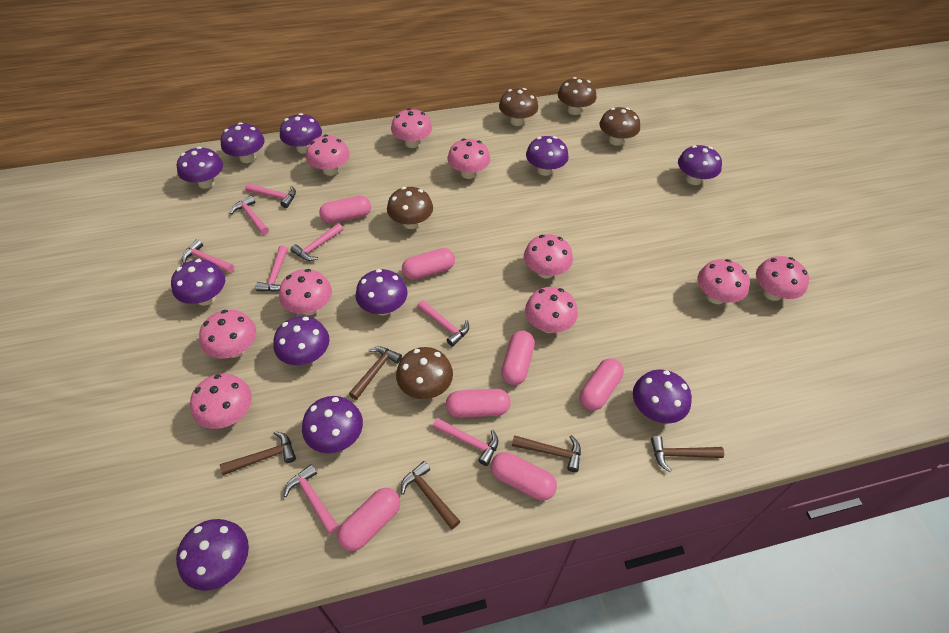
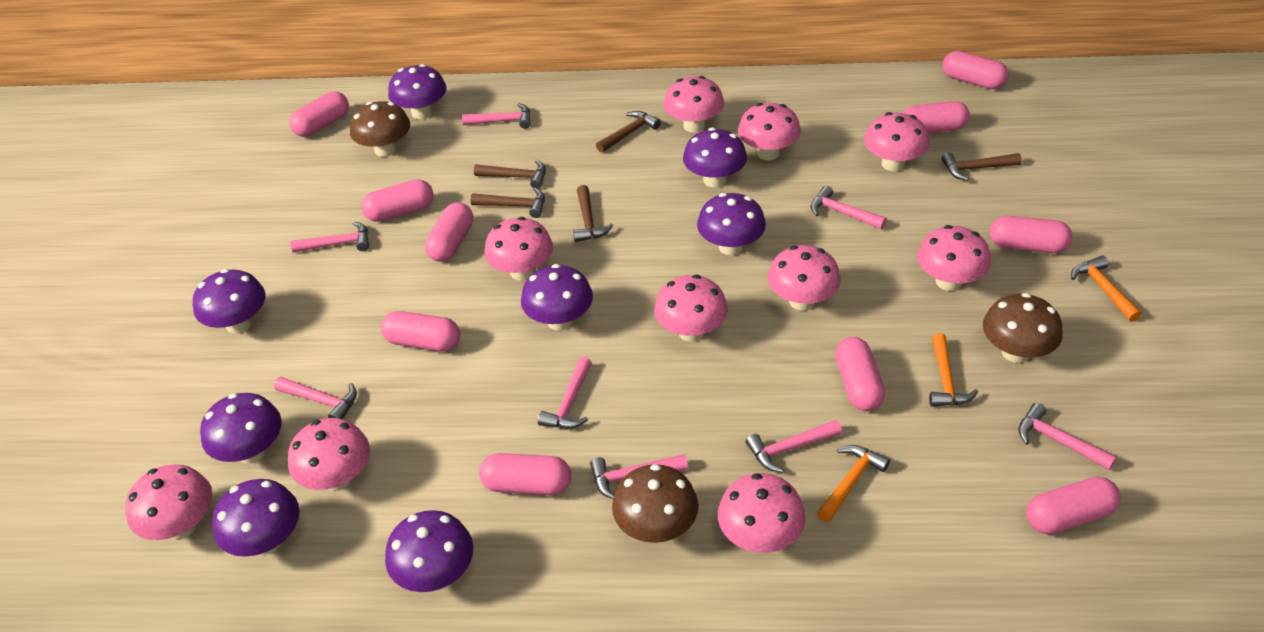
brown mushroom: [387,187,433,229] [396,347,453,399] [499,88,538,126] [558,77,596,115] [600,107,640,146] = 5 -> [350,101,410,157] [612,464,699,543] [983,293,1063,363] = 3
orange hammer: none = 0 -> [817,445,890,522] [929,333,978,407] [1071,256,1142,322] = 3
pink capsule: [319,196,371,224] [337,488,400,551] [402,248,455,280] [446,389,511,418] [491,452,557,501] [501,331,535,385] [580,358,624,411] = 7 -> [289,91,349,137] [361,179,434,222] [381,311,460,351] [425,202,473,262] [479,453,571,495] [835,337,885,411] [902,101,970,133] [942,51,1009,89] [990,216,1073,253] [1026,476,1121,535] = 10
purple mushroom: [171,259,225,306] [176,519,249,591] [177,147,223,189] [221,122,265,163] [273,316,330,365] [280,113,322,154] [302,396,363,453] [355,269,408,315] [526,136,569,176] [633,370,692,423] [678,145,722,185] = 11 -> [193,269,265,334] [200,393,282,464] [212,479,299,557] [385,510,473,592] [388,64,447,119] [521,264,593,330] [683,128,747,188] [697,193,766,255] = 8

